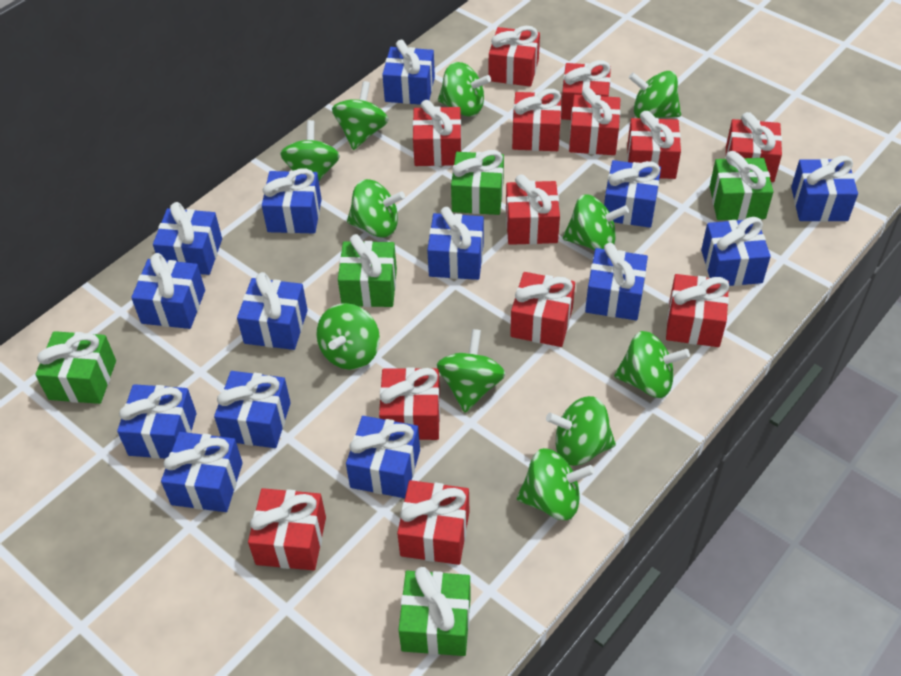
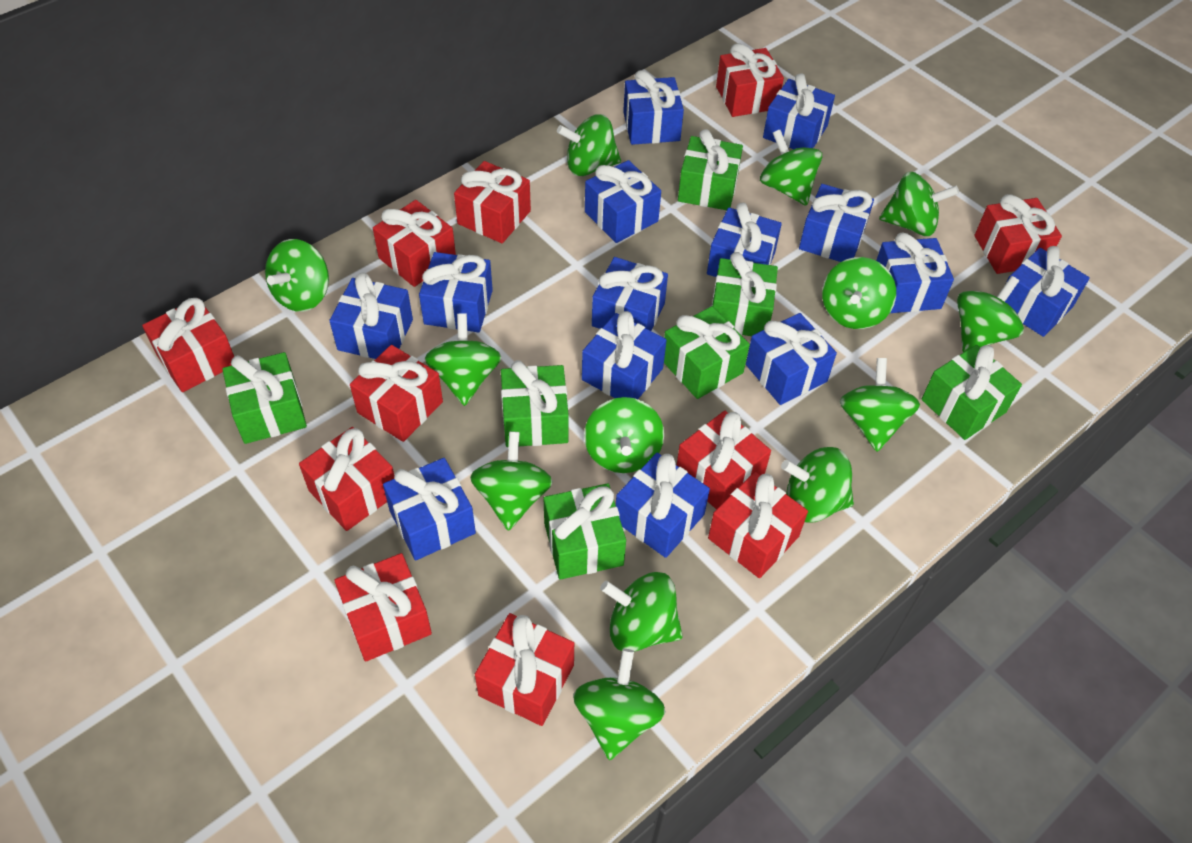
green gift: [35,331,116,404] [338,234,397,307] [398,567,471,656] [451,150,504,215] [710,151,773,220] = 5 -> [222,352,307,444] [501,360,569,447] [544,484,626,580] [664,306,750,399] [678,129,743,210] [712,252,778,336] [922,345,1022,440] = 7
green spinning top: [280,120,340,181] [316,303,380,370] [332,81,388,150] [347,179,405,238] [437,329,505,412] [438,62,491,117] [517,448,595,520] [546,396,616,466] [563,194,629,250] [614,331,690,398] [629,71,681,118] = 11 -> [265,239,329,312] [425,313,501,406] [470,431,553,531] [557,114,621,176] [573,649,666,760] [584,397,664,473] [600,572,683,652] [760,130,822,206] [781,447,854,523] [822,257,896,329] [840,358,920,452] [879,172,959,236] [957,276,1024,353] = 13
red gift: [248,488,326,570] [379,367,440,440] [397,480,469,565] [413,100,462,166] [489,26,540,86] [506,174,560,245] [510,272,575,347] [512,89,562,151] [561,60,611,120] [569,87,621,155] [627,111,681,179] [666,274,730,347] [726,112,782,182] = 13 -> [142,298,234,392] [299,427,394,531] [334,553,432,661] [350,345,443,442] [373,200,456,287] [454,161,531,243] [475,613,574,726] [677,411,771,510] [708,472,808,578] [716,43,784,117] [974,194,1062,274] = 11

